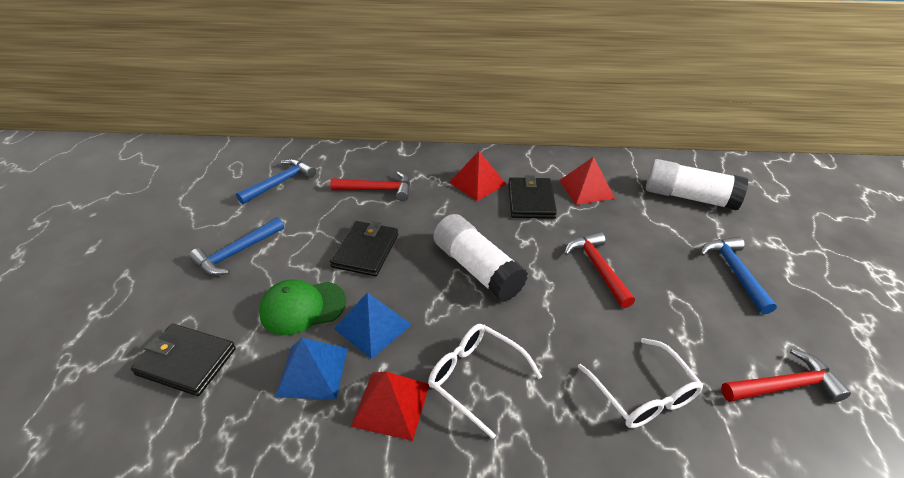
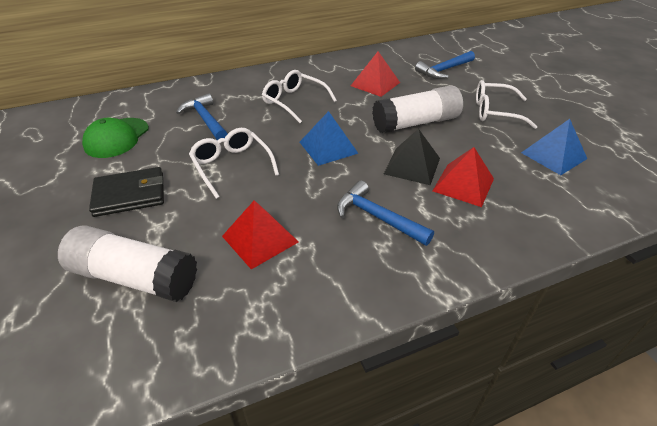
black pyramid: none = 0 -> [384,129,440,185] = 1
black wallet: [131,324,236,396] [330,221,398,276] [508,175,557,219] = 3 -> [89,167,164,217] = 1
red hammer: [330,171,410,201] [564,232,635,308] [721,349,851,402] = 3 -> none = 0
white glasses: [428,324,542,439] [578,338,703,428] = 2 -> [189,128,279,199] [262,70,337,123] [476,80,537,129] = 3

